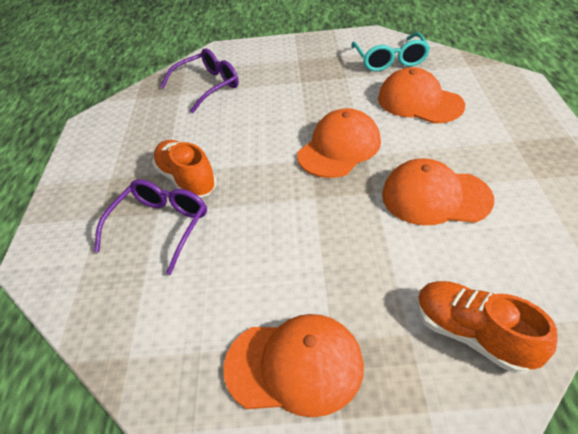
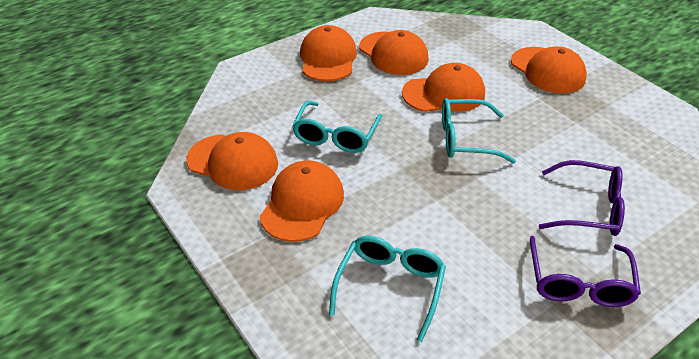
orange cap: [223,314,364,417] [297,108,381,178] [378,67,465,124] [382,158,494,225] = 4 -> [186,132,278,190] [260,160,344,242] [300,25,357,81] [359,30,429,75] [402,63,485,112] [511,46,587,93] = 6
orange shoe: [152,140,217,197] [417,281,558,374] = 2 -> none = 0
turquoise glasses: [351,32,430,72] = 1 -> [292,101,382,153] [329,236,446,342] [442,98,516,163] = 3

